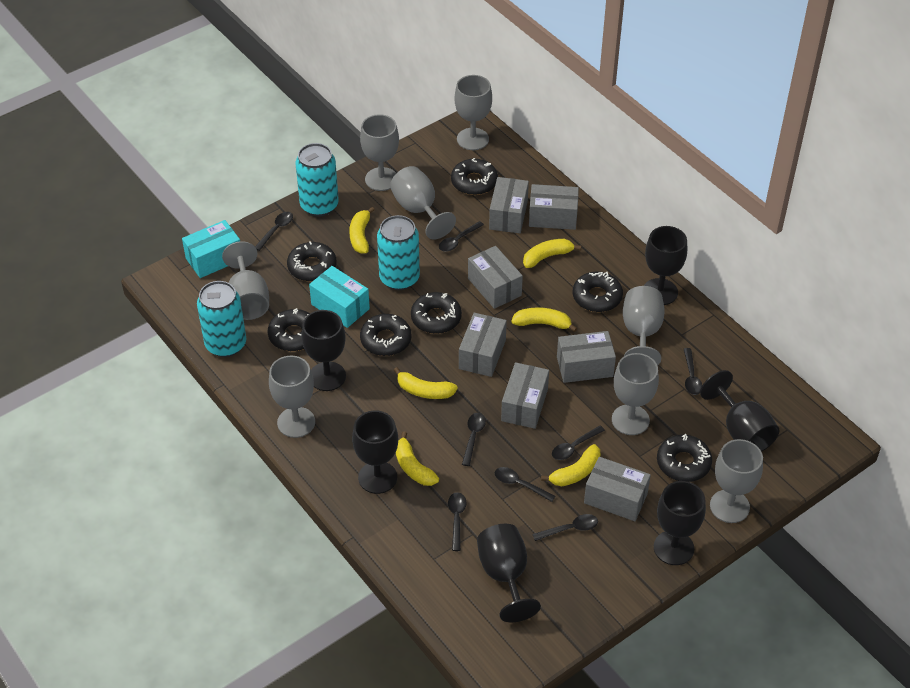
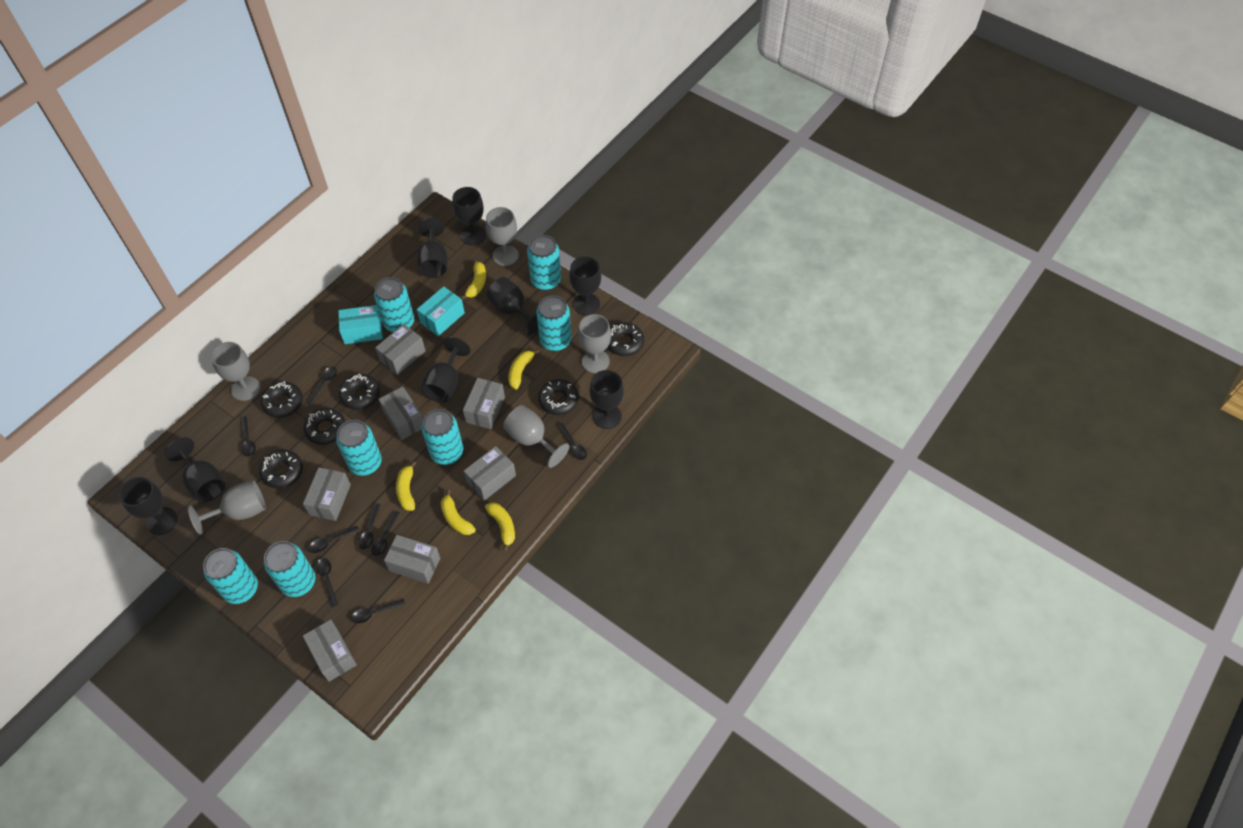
black donut: [268,308,310,351] [287,241,337,281] [360,314,411,356] [411,292,462,334] [451,158,498,195] [573,272,623,312] [657,434,712,482] = 7 -> [259,450,303,488] [261,381,303,418] [304,408,345,445] [339,373,380,410] [538,379,579,415] [607,322,644,356] = 6
black goblet: [302,310,346,391] [352,410,398,494] [477,524,541,622] [644,226,687,305] [654,481,706,565] [700,370,779,452] = 6 -> [119,477,177,535] [165,437,225,502] [417,218,448,278] [421,337,471,403] [452,187,486,245] [486,277,538,335] [569,256,601,315] [590,370,624,429] = 8
grey goblet: [222,241,269,320] [269,356,315,438] [360,114,399,191] [390,166,456,239] [454,75,492,150] [612,353,659,435] [623,286,665,366] [710,439,763,523] = 8 -> [188,480,266,535] [211,342,260,401] [486,207,519,266] [503,405,569,468] [578,314,611,373] = 5
turquoise can: [197,281,246,357] [296,143,339,216] [377,215,420,290] = 3 -> [203,548,258,604] [264,541,315,597] [336,420,382,476] [374,277,414,332] [422,409,463,465] [527,235,561,290] [536,295,571,351] = 7
yellow banana: [349,207,375,254] [394,367,458,399] [396,432,439,486] [511,307,577,332] [523,239,581,268] [541,444,600,486] = 6 -> [396,461,416,511] [441,490,476,535] [461,262,486,300] [485,502,515,552] [508,349,539,390] = 5

